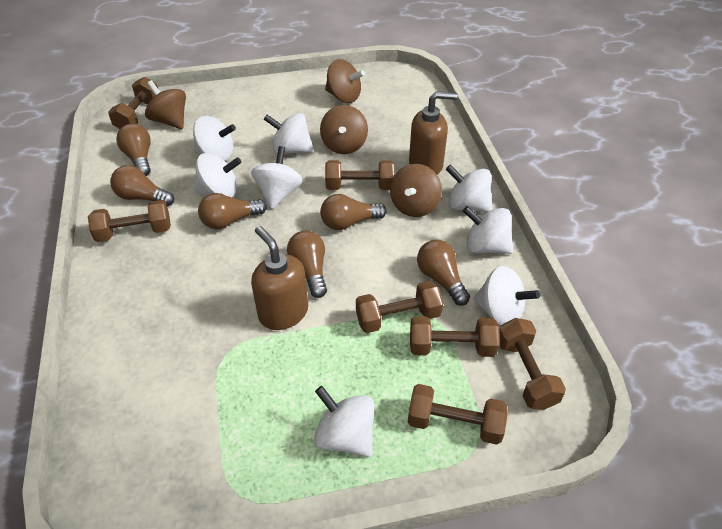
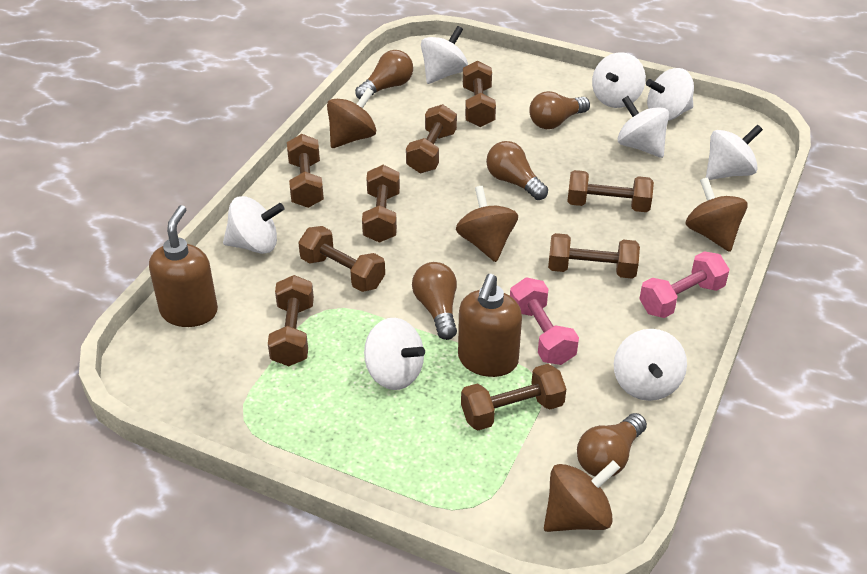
brown dumbbell: [88,200,171,242] [108,77,158,129] [325,160,395,190] [356,281,443,333] [408,384,508,445] [410,316,500,357] [500,318,566,410] = 7 -> [268,275,314,366] [287,134,324,208] [298,226,385,292] [362,165,400,243] [406,104,457,173] [461,364,566,430] [463,61,496,127] [548,233,640,279] [567,170,654,212] = 9
brown light bulb: [110,165,174,207] [116,124,151,176] [198,193,267,229] [287,231,327,298] [320,194,387,230] [417,240,470,305] = 6 -> [355,50,413,99] [412,262,457,340] [486,141,548,200] [529,91,590,129] [577,413,647,477] = 5
pink dumbbell: none = 0 -> [510,278,579,365] [639,252,730,318] = 2

